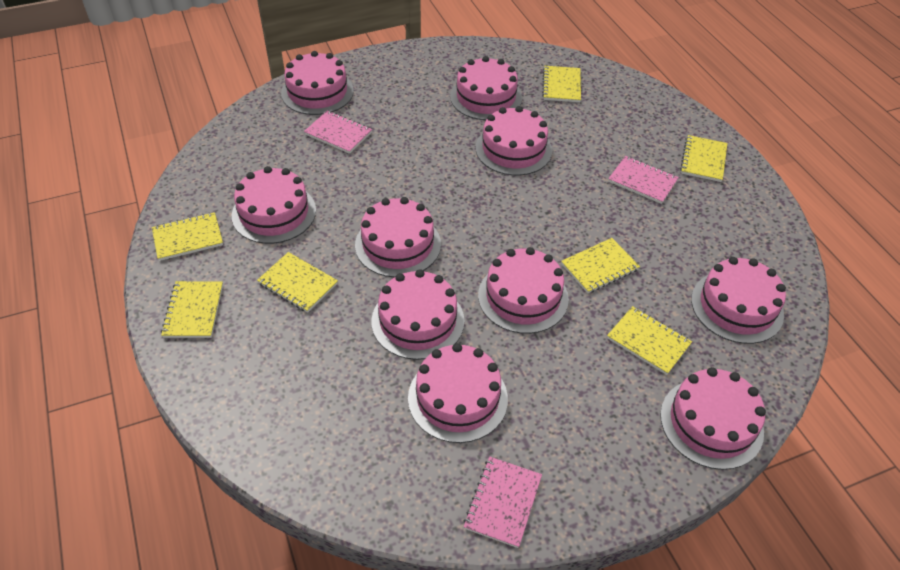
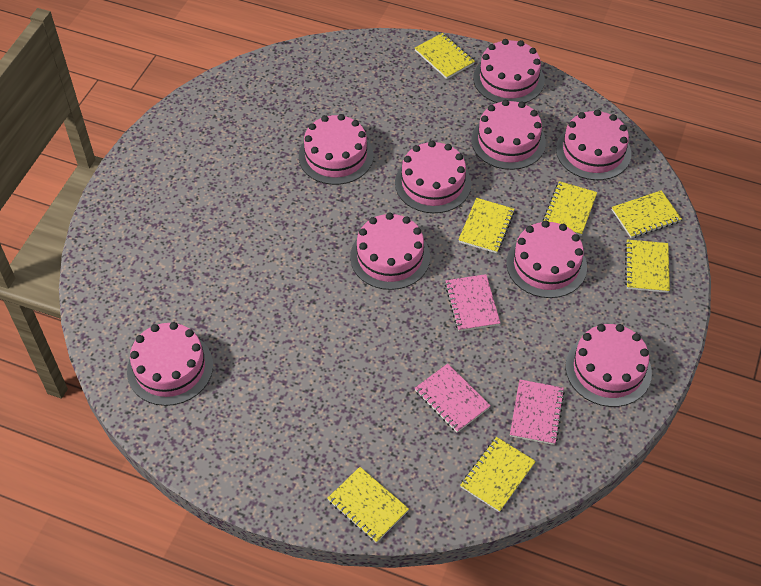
pink cake: [232,166,316,244] [281,51,354,115] [355,197,441,277] [371,269,464,360] [408,343,508,443] [450,56,522,120] [476,106,552,176] [478,247,569,334] [660,367,766,470] [691,257,786,344] = 10 -> [127,322,213,406] [299,114,374,185] [350,213,430,290] [395,141,471,213] [471,100,546,170] [473,39,545,103] [506,220,587,298] [556,109,631,180] [565,324,652,407] = 9

